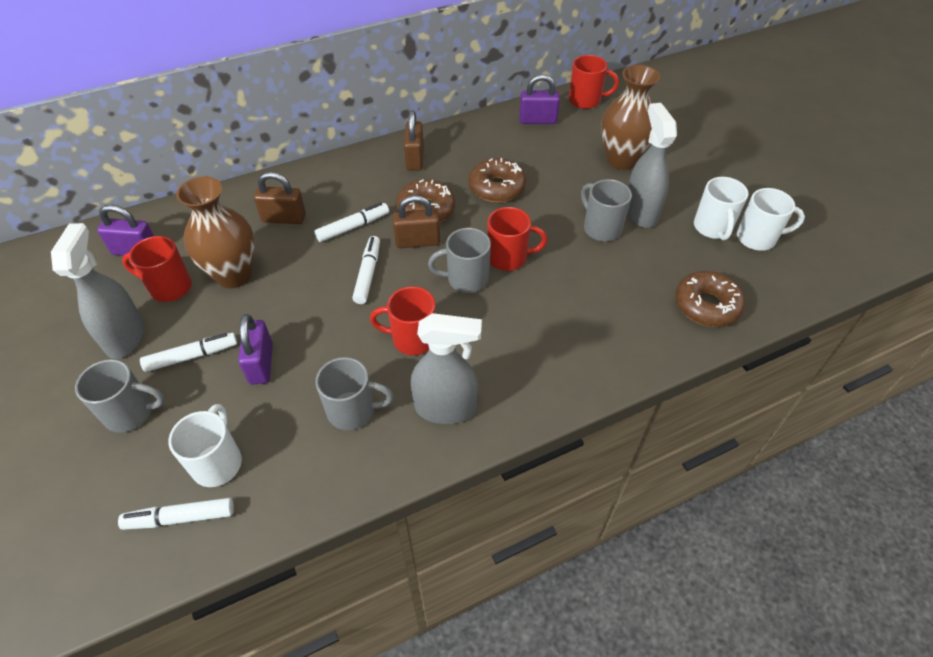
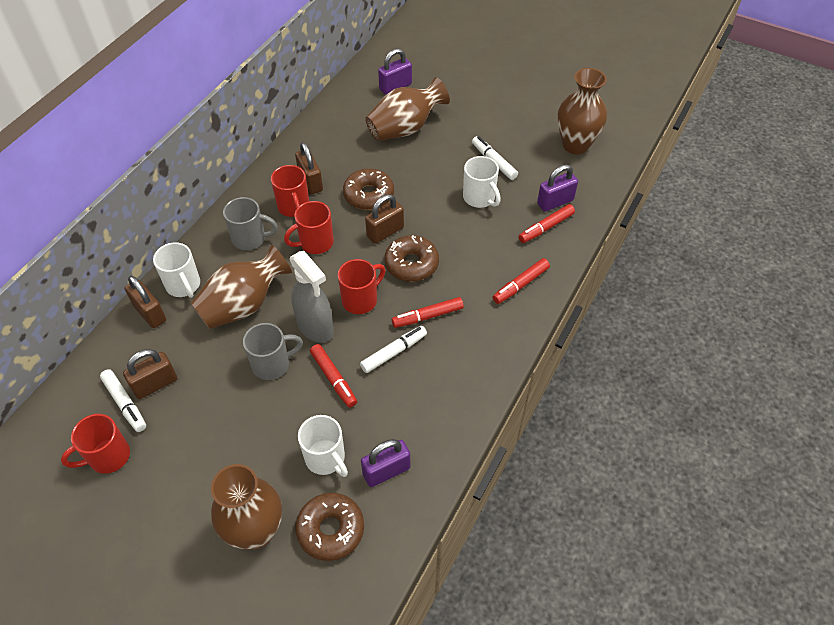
brown padlock: [254,172,306,224] [393,195,440,248] [404,110,424,170] = 3 -> [123,349,177,399] [125,276,166,328] [295,142,323,194] [365,194,404,244] = 4
brown vase: [176,176,254,288] [601,65,660,170] = 2 -> [190,245,292,329] [211,464,282,549] [365,77,450,141] [557,68,607,154] = 4
grey mug: [75,359,165,433] [316,357,394,430] [428,228,491,293] [581,179,632,241] = 4 -> [223,197,278,250] [243,323,303,380] = 2
grey spray bottle: [51,223,144,359] [411,313,482,424] [627,103,677,228] = 3 -> [290,251,334,343] = 1
red marker: none = 0 -> [310,344,357,408] [392,297,464,328] [493,258,550,304] [518,204,575,243] = 4
white marker: [118,498,234,530] [140,333,237,372] [315,202,389,242] [352,236,380,304] = 4 -> [100,369,146,432] [360,326,427,373] [472,136,518,180] = 3

